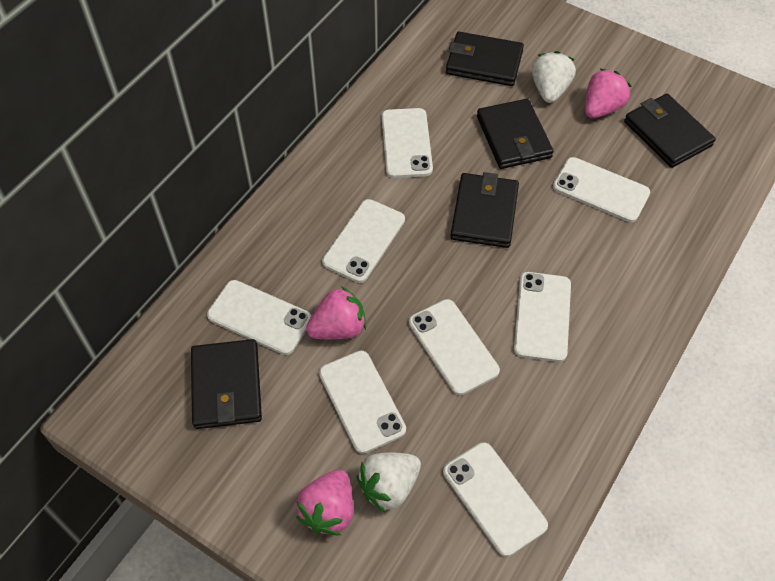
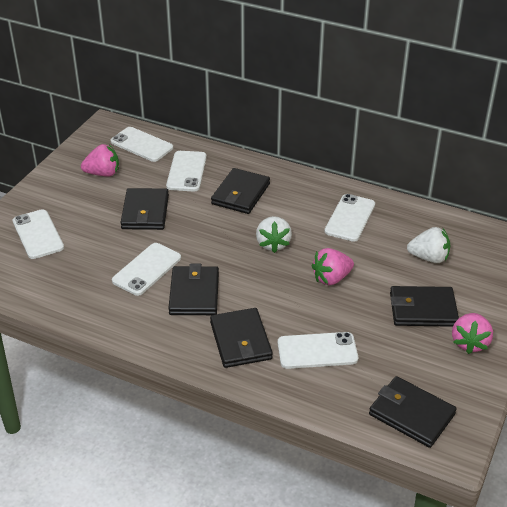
black wallet: [191,339,262,429] [446,32,524,86] [451,172,519,248] [477,99,554,169] [624,94,716,168] = 5 -> [120,188,169,230] [168,264,219,315] [210,308,273,368] [211,168,270,214] [369,376,457,448] [390,286,459,327] = 6
white phone: [207,280,312,355] [319,350,406,454] [322,199,405,283] [382,108,433,178] [409,299,500,395] [443,442,548,557] [514,272,571,362] [553,157,650,222] = 8 -> [13,209,64,259] [111,127,173,162] [112,243,181,296] [166,151,207,191] [278,332,358,369] [324,194,375,242] = 6

